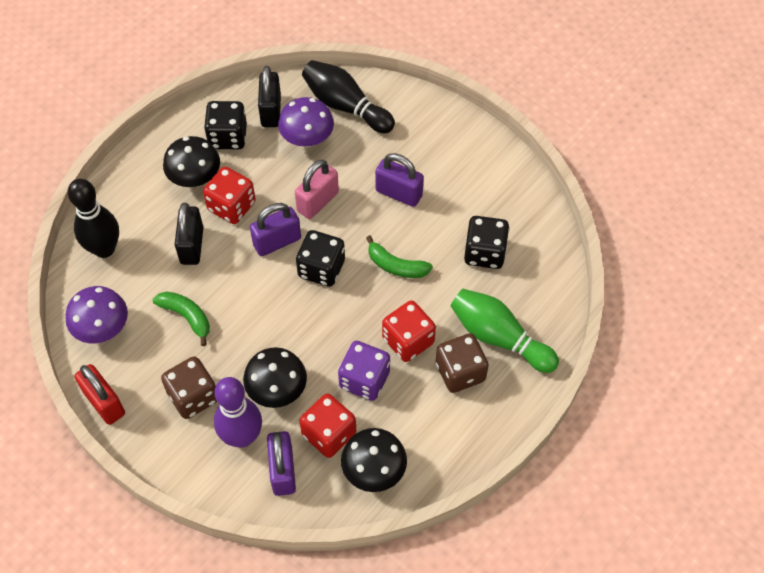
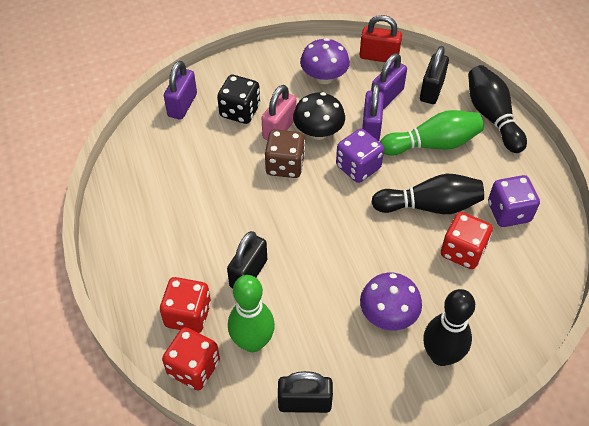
black bowling pin: [68,179,119,258] [302,60,395,133] = 2 -> [371,174,484,214] [423,289,475,366] [468,65,527,153] = 3
black dice: [204,101,247,149] [296,230,345,287] [464,216,509,269] = 3 -> [217,75,260,124] = 1
black mushroom: [163,136,220,187] [243,347,307,408] [341,428,407,492] = 3 -> [293,92,345,140] = 1
black padlock: [175,203,204,265] [258,66,281,127] = 2 -> [227,231,267,289] [278,371,333,413] [420,46,449,104] = 3
brown dice: [161,356,217,419] [436,333,489,393] = 2 -> [265,129,305,178] = 1
green banana: [153,291,210,346] [366,235,433,278] = 2 -> none = 0
green bowling pin: [450,289,559,373] = 1 -> [228,275,275,352] [380,110,484,156] = 2
purple bowling pin: [214,377,262,448] = 1 -> none = 0
purple dice: [338,341,390,401] = 1 -> [336,128,384,183] [488,175,540,227] = 2

